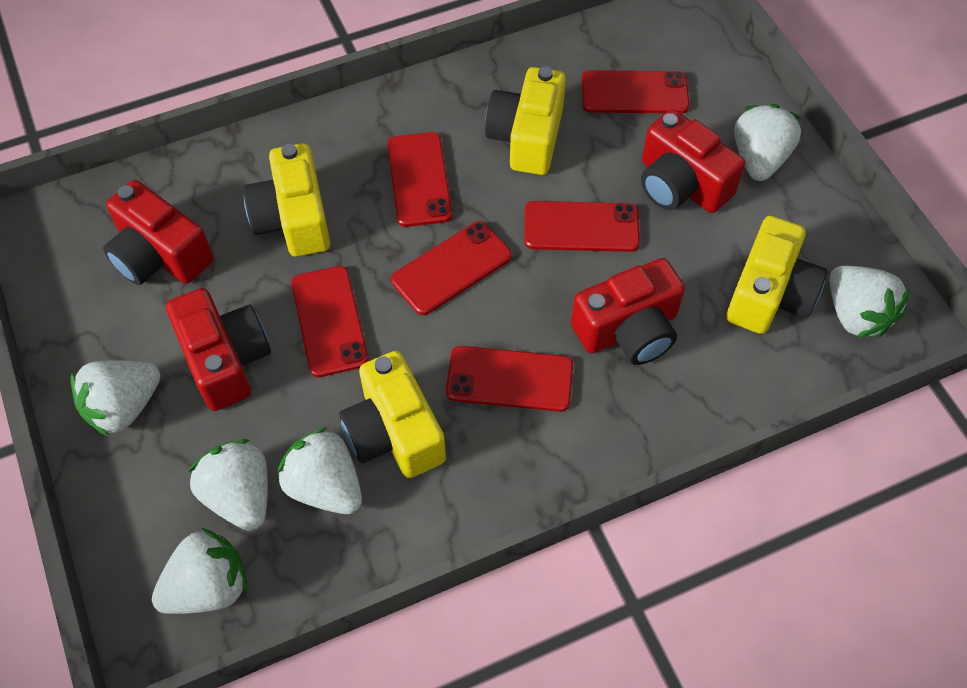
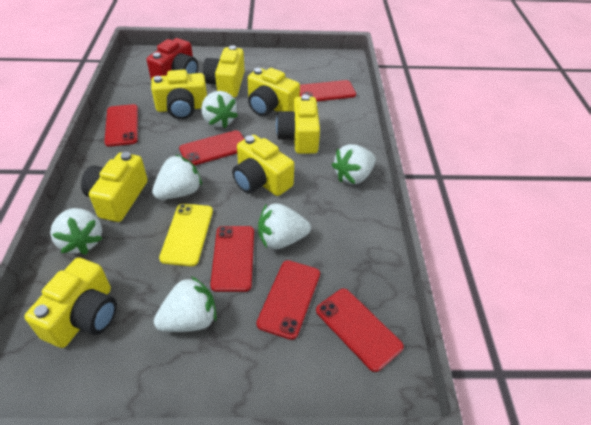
red camera: [103,180,213,285] [166,288,271,411] [571,258,685,365] [641,109,745,213] = 4 -> [147,38,198,80] = 1
yellow camera: [243,143,330,257] [339,351,446,478] [485,67,566,175] [726,216,827,334] = 4 -> [24,257,117,348] [81,152,148,222] [151,70,207,119] [203,45,245,98] [232,135,294,196] [247,68,300,116] [276,94,320,154] = 7
yellow phone: none = 0 -> [159,203,213,266] = 1

